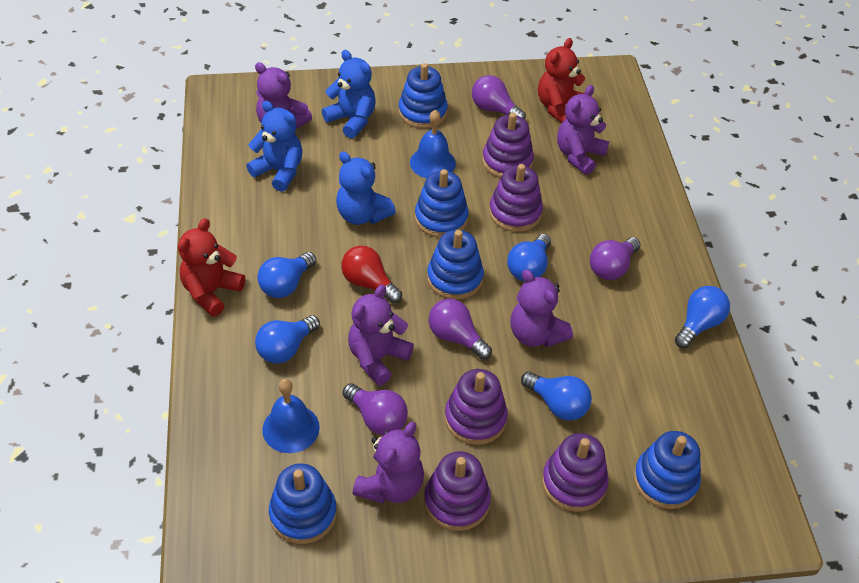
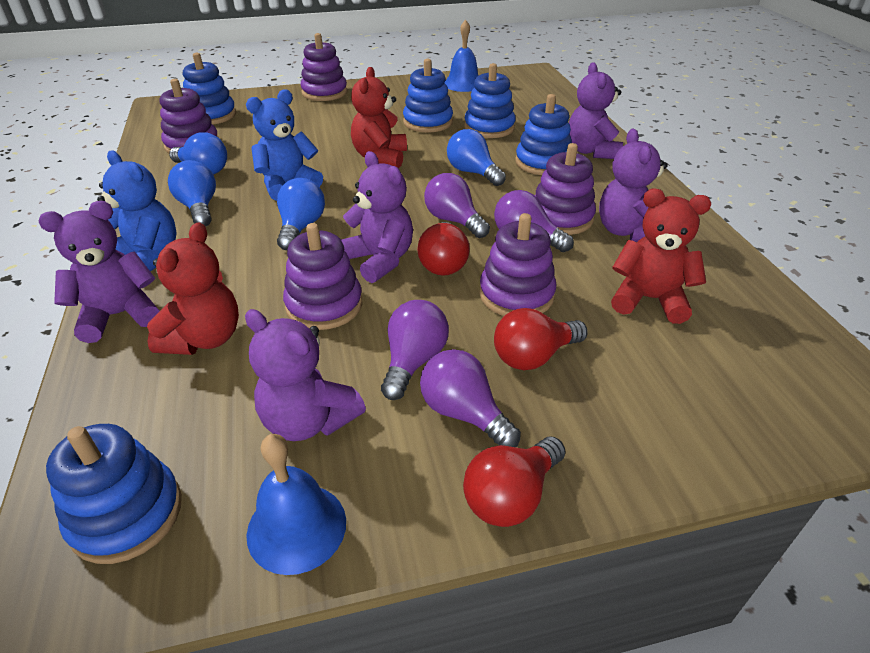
blue light bulb: [255,315,320,364] [257,252,316,298] [507,234,551,281] [521,372,592,421] [675,286,730,348] = 5 -> [168,160,216,227] [169,132,227,175] [277,178,325,250] [447,129,506,186] = 4
blue teddy bear: [246,101,303,192] [322,50,376,138] [336,151,396,225] = 3 -> [97,151,177,271] [246,89,323,201] = 2
red light bulb: [341,246,402,303] = 1 -> [418,222,470,276] [463,437,565,527] [494,308,588,370] = 3
red teddy bear: [178,218,245,317] [538,38,585,123] = 2 -> [147,222,239,355] [351,67,407,168] [611,189,711,324] = 3

